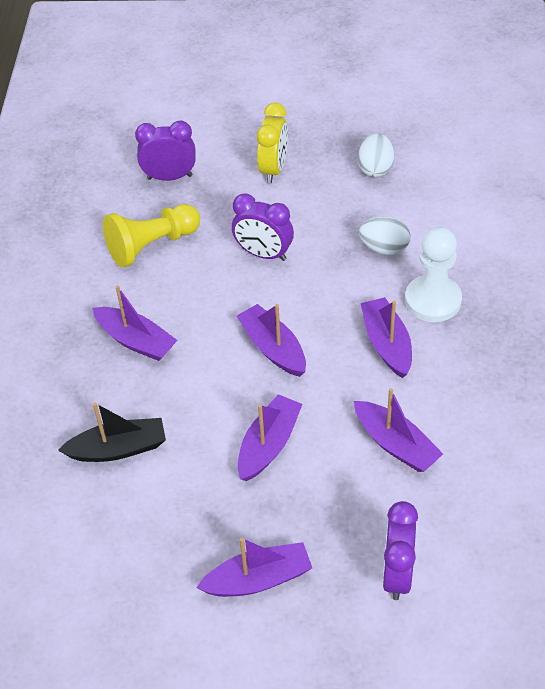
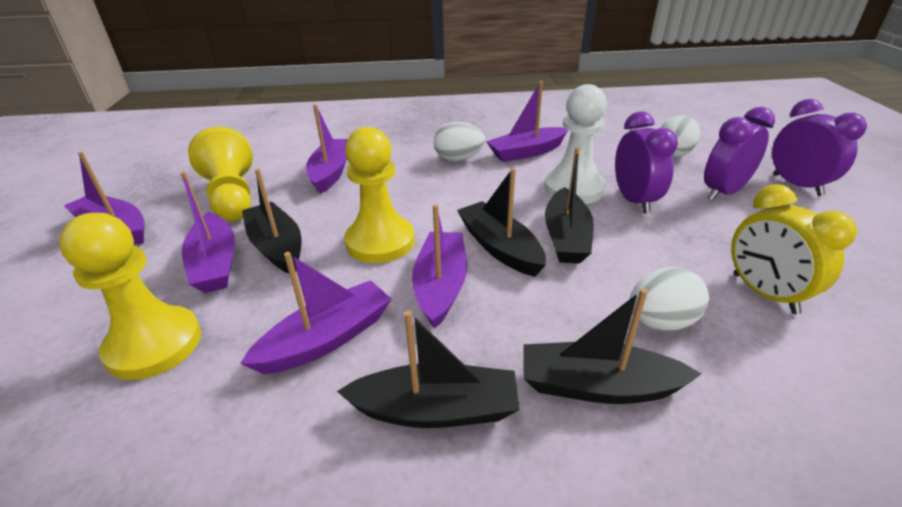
black boat: [58,402,166,462] = 1 -> [242,169,301,274] [337,311,519,428] [457,168,546,277] [523,288,701,404] [545,147,594,264] = 5
white egg: [358,133,394,177] [359,216,411,255] = 2 -> [434,122,485,161] [630,267,709,331] [660,115,700,157] = 3
yellow pawn: [103,204,200,268] = 1 -> [59,213,201,380] [188,127,253,221] [344,127,415,263] = 3

